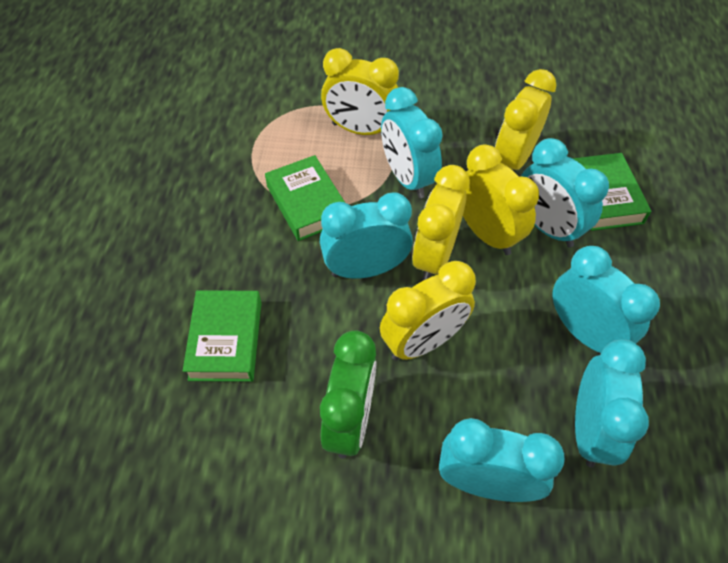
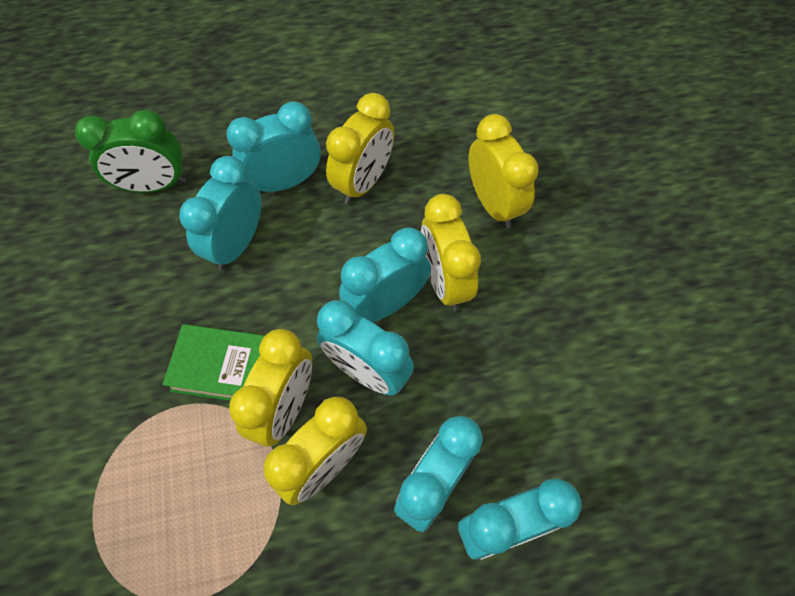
green book: [183,290,261,382] [265,155,345,241] [572,153,652,231] = 3 -> [162,324,265,401] = 1

